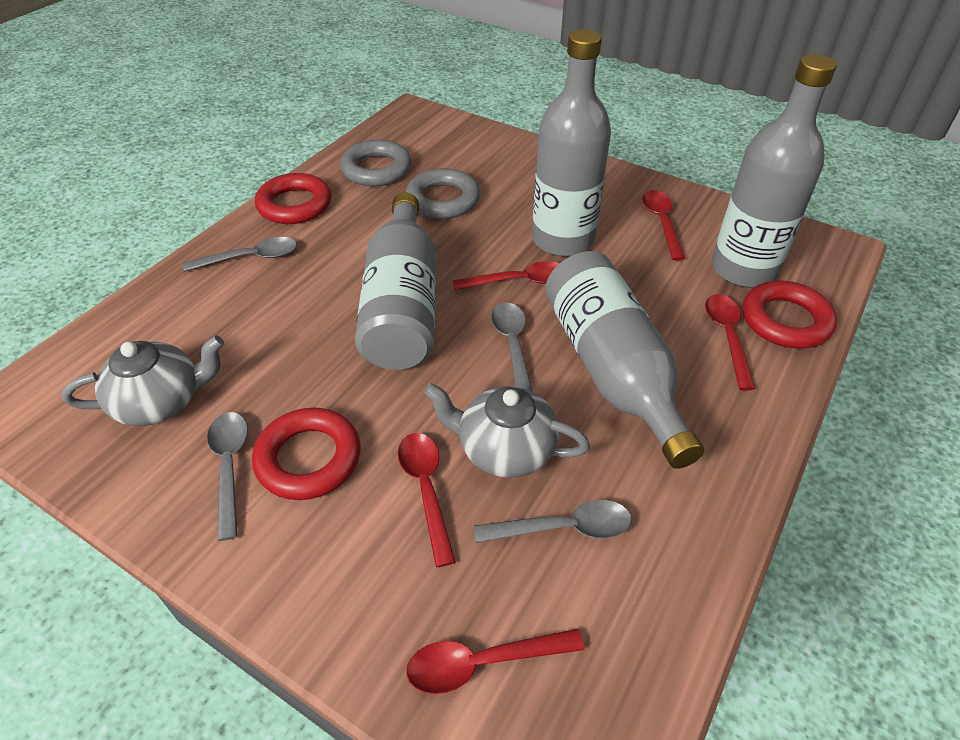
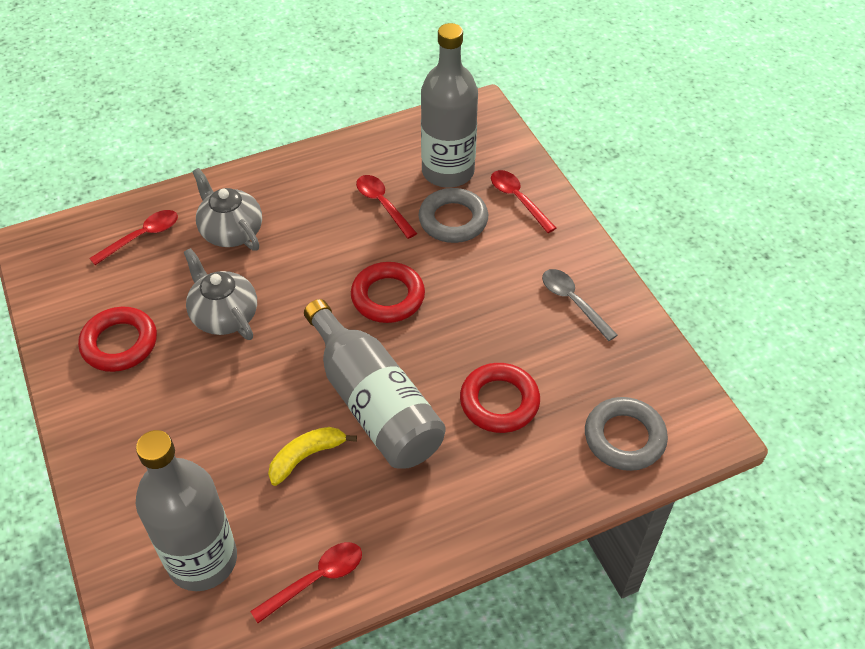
grey bottle: [355,193,436,370] [532,29,611,257] [545,251,704,469] [712,54,837,288] = 4 -> [136,430,237,591] [304,299,446,469] [421,23,478,188] = 3
grey spoon: [183,237,297,272] [207,412,248,541] [474,500,631,543] [491,303,532,391] = 4 -> [542,269,618,341] = 1
red spoon: [398,433,456,567] [406,629,585,694] [453,261,560,290] [642,190,686,261] [705,294,756,391] = 5 -> [89,210,178,265] [250,542,362,623] [356,175,417,239] [491,170,556,233] = 4
yellow banana: none = 0 -> [268,427,357,486] = 1

